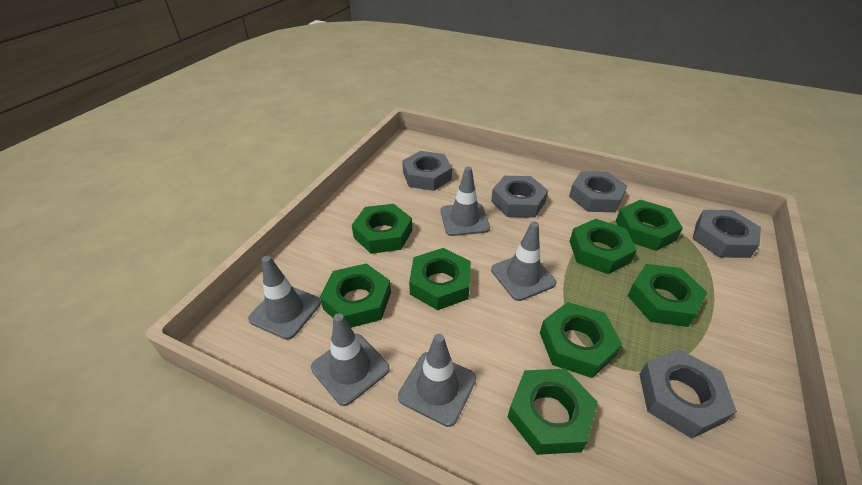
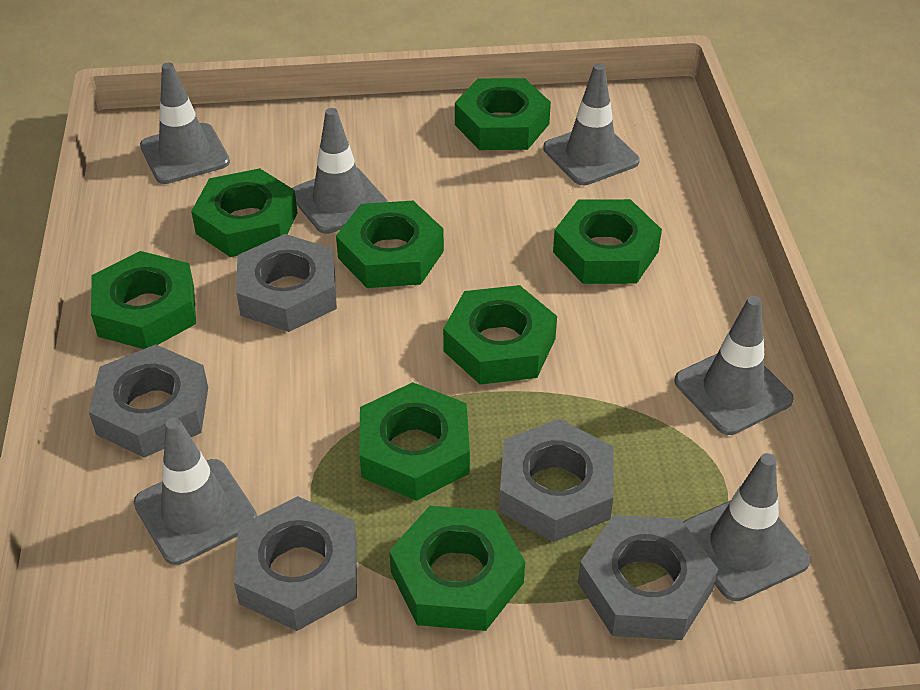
grey traffic cone: [248,255,321,340] [311,313,390,406] [398,334,476,427] [441,167,490,236] [491,221,557,301] = 5 -> [134,417,257,565] [140,63,230,184] [292,108,388,234] [543,63,640,185] [675,296,794,435] [683,453,811,601] = 6

